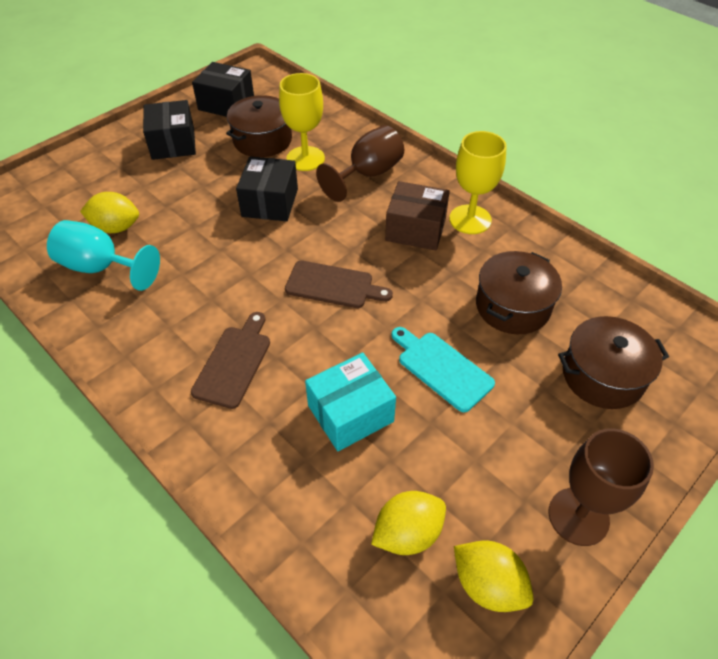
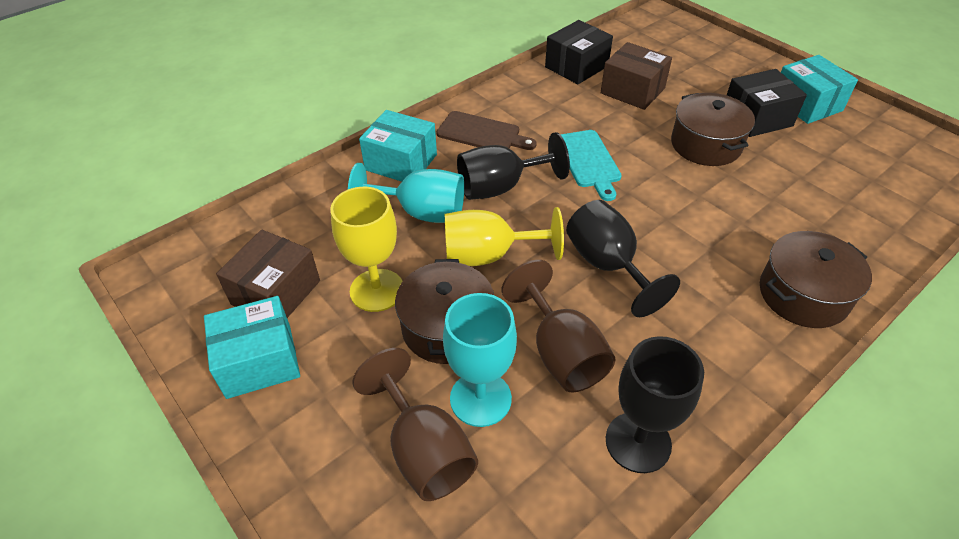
black box: [143,100,196,160] [192,62,254,117] [236,156,298,221] = 3 -> [545,20,613,84] [727,69,807,137] = 2
black goblet: none = 0 -> [457,132,570,200] [566,200,680,317] [606,336,704,473] = 3
brown box: [385,181,450,250] = 1 -> [216,229,320,318] [601,42,672,110] = 2
brown cutting board: [191,312,270,409] [285,261,393,308] = 2 -> [437,111,537,150] = 1
turquoise box: [305,353,396,451] = 1 -> [204,296,300,399] [359,110,437,182] [781,55,858,124] = 3
turquoise goblet: [47,220,160,291] = 1 -> [348,163,464,223] [443,293,517,427] = 2
yellow lemon: [80,192,139,233] [371,491,446,555] [454,541,534,612] = 3 -> none = 0

